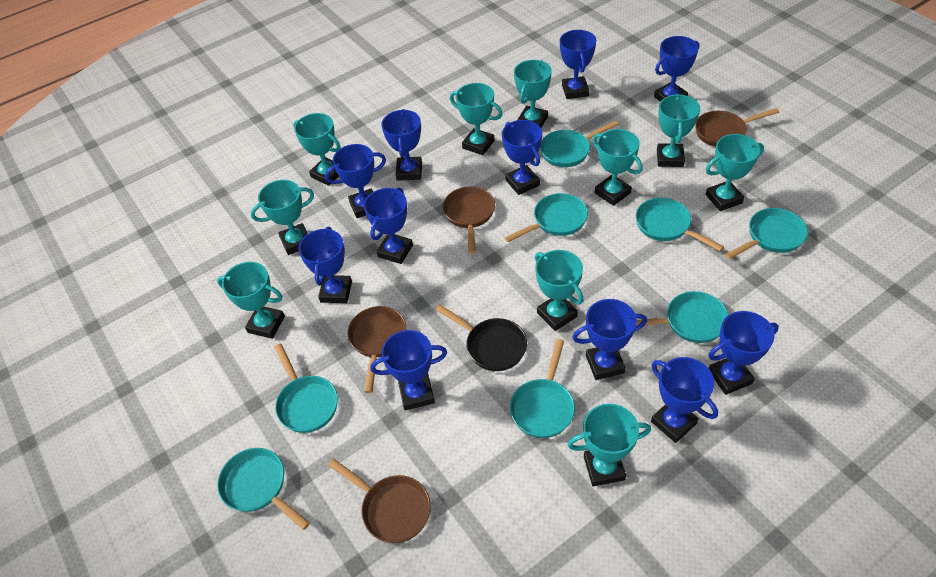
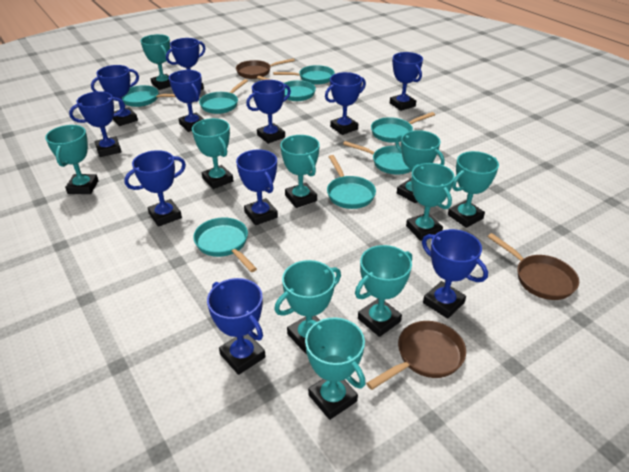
black pan: [435,304,527,371] = 1 -> none = 0
brown pan: [328,459,431,543] [348,306,406,393] [443,186,495,254] [695,108,779,147] = 4 -> [236,58,295,79] [366,321,466,390] [487,233,579,300] = 3

